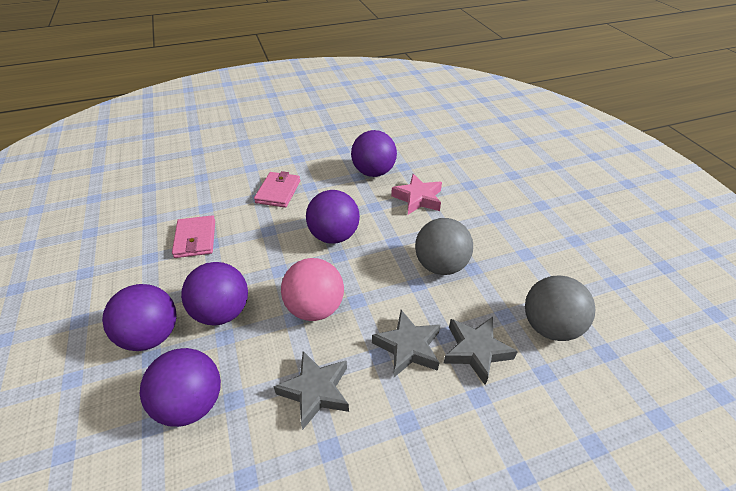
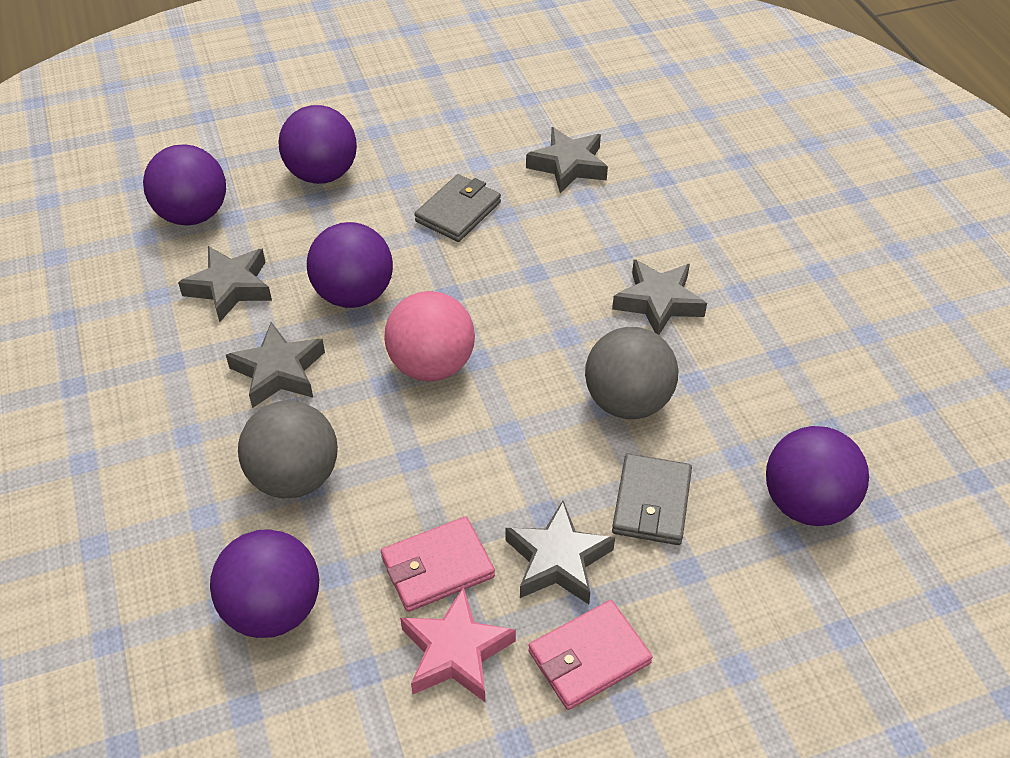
grey star: [274,351,349,430] [372,310,441,377] [443,317,518,385] = 3 -> [178,246,272,322] [226,322,325,408] [505,500,615,604] [526,127,608,193] [612,259,707,335] = 5
grey wallet: none = 0 -> [415,174,501,242] [612,454,692,545] = 2

